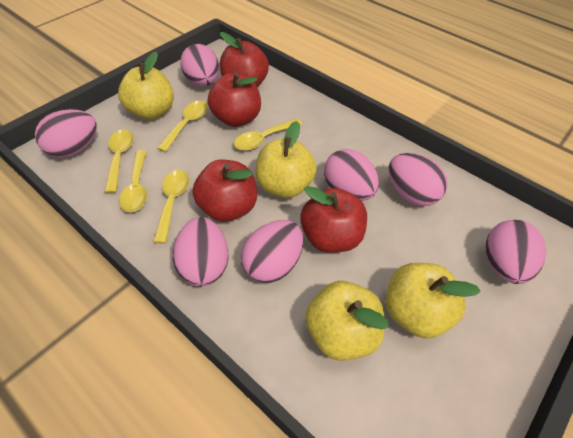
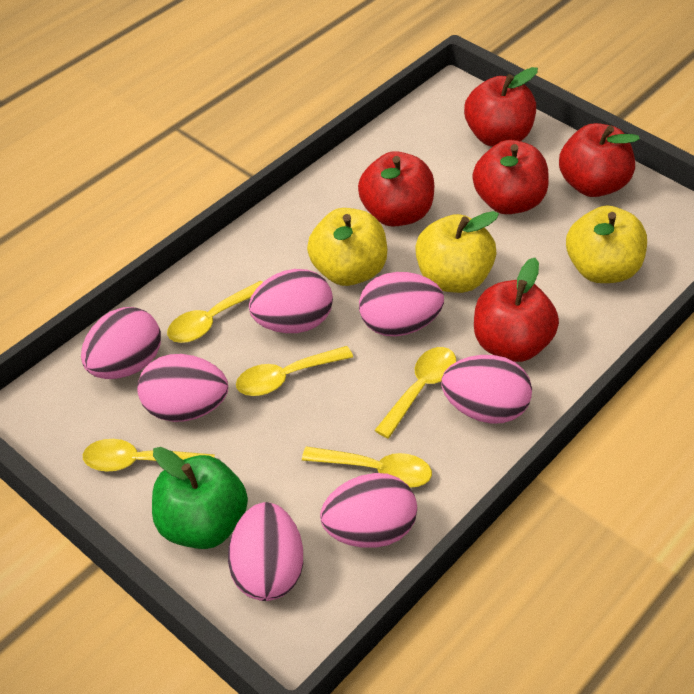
green apple: none = 0 -> [152,447,248,549] = 1
red apple: [192,160,257,222] [208,72,261,127] [220,32,269,87] [300,186,367,253] = 4 -> [358,151,434,227] [464,67,538,147] [473,140,549,214] [474,258,559,362] [559,123,640,197] = 5
yellow apple: [118,52,174,120] [256,121,317,198] [305,281,389,361] [385,263,481,339] = 4 -> [307,208,387,286] [415,211,499,293] [566,205,647,283] = 3

